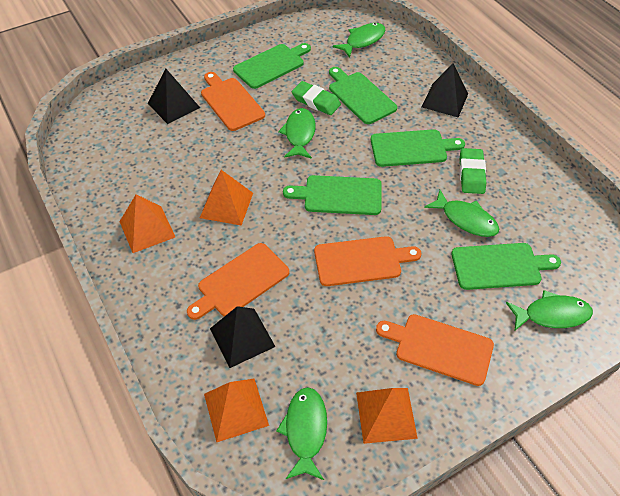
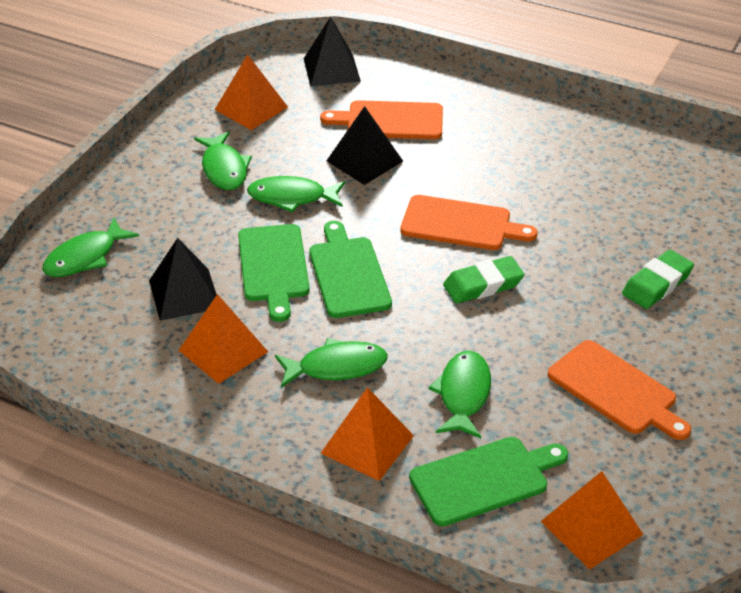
green cutting board: [233,43,311,89] [283,175,382,215] [329,67,397,124] [371,129,465,167] [451,243,561,290] = 5 -> [238,224,310,322] [309,221,392,318] [409,437,568,526] = 3
orange cutting board: [187,243,289,320] [201,72,265,131] [314,236,422,286] [376,314,494,386] = 4 -> [320,100,443,139] [400,195,538,250] [548,340,691,440] = 3

